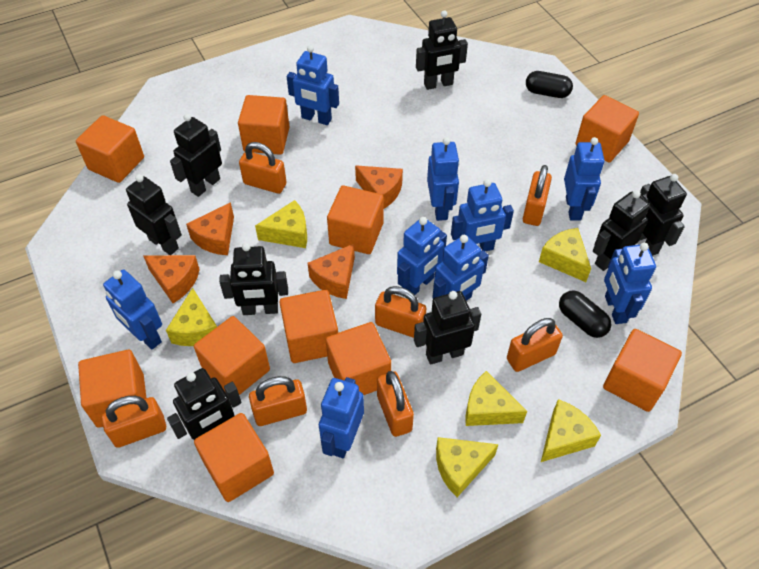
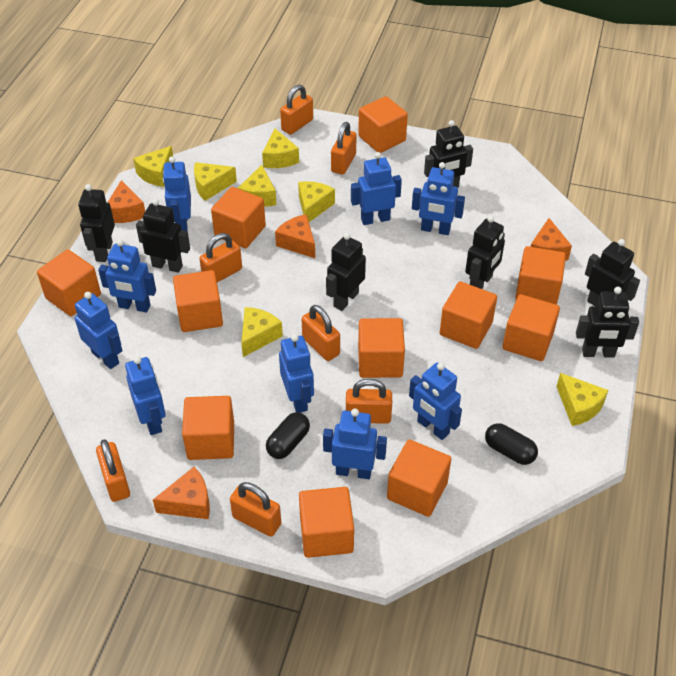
black robot: [126,174,182,255] [167,368,242,440] [170,114,222,197] [219,243,288,315] [414,291,481,365] [416,10,468,90] [593,190,650,271] [639,174,687,256] = 8 -> [78,184,115,262] [136,199,190,273] [326,233,366,311] [424,120,473,188] [465,216,505,289] [576,287,639,358] [585,239,640,306] = 7
orange cube: [76,115,144,183] [78,350,146,428] [194,316,270,395] [194,413,274,502] [238,95,290,155] [279,290,338,363] [326,322,391,395] [327,185,384,254] [575,95,639,163] [603,329,682,412] = 10 -> [37,249,101,316] [173,270,223,332] [182,396,234,460] [211,187,266,248] [299,487,354,558] [358,96,408,153] [358,318,405,378] [387,440,451,517] [440,281,497,349] [502,294,560,361] [515,246,566,305] = 11
yellow cheese: [166,288,217,346] [255,200,307,248] [436,437,499,497] [465,371,527,426] [539,228,591,282] [541,399,601,462] = 6 -> [133,146,173,187] [194,162,237,201] [238,165,276,207] [241,307,283,357] [262,128,299,168] [298,181,335,222] [556,373,608,426] = 7

